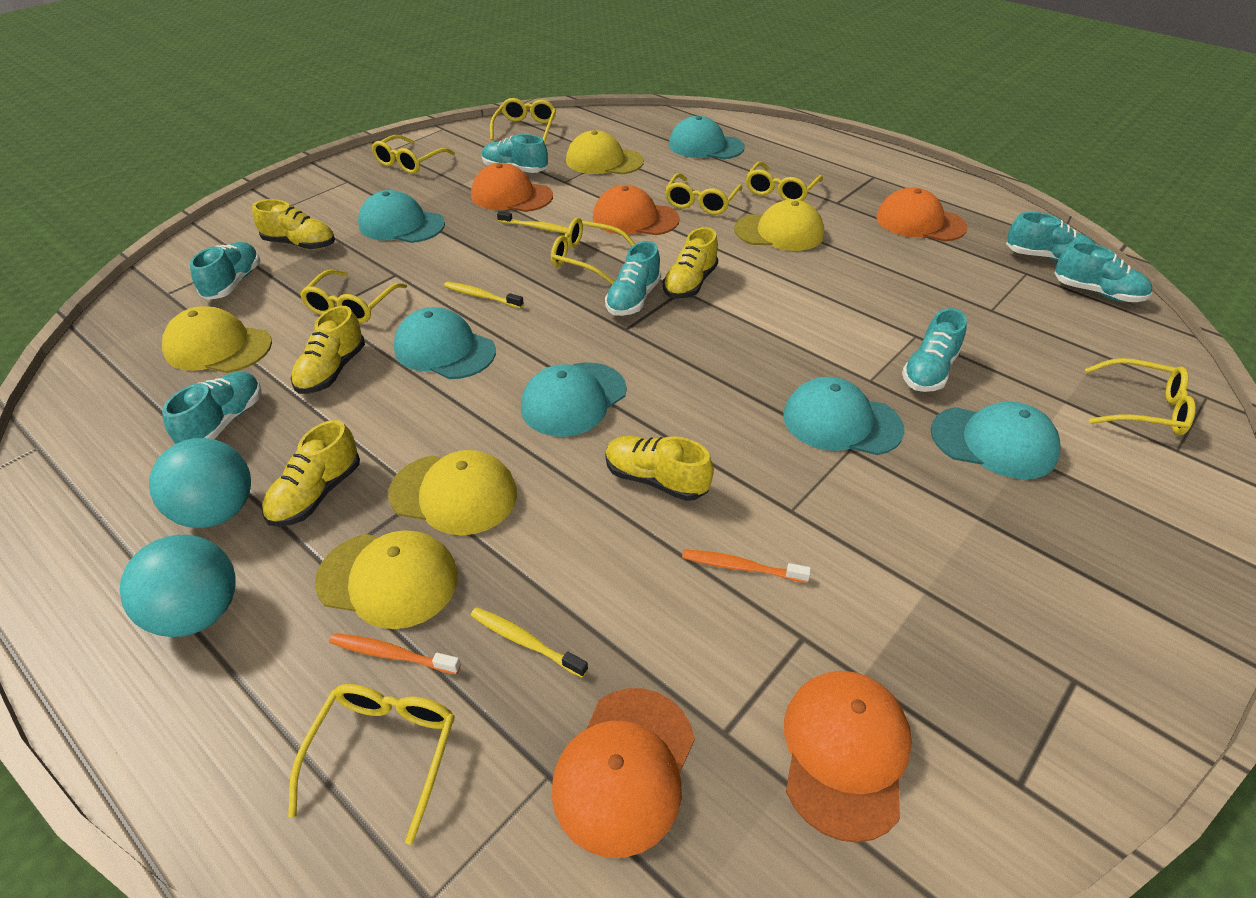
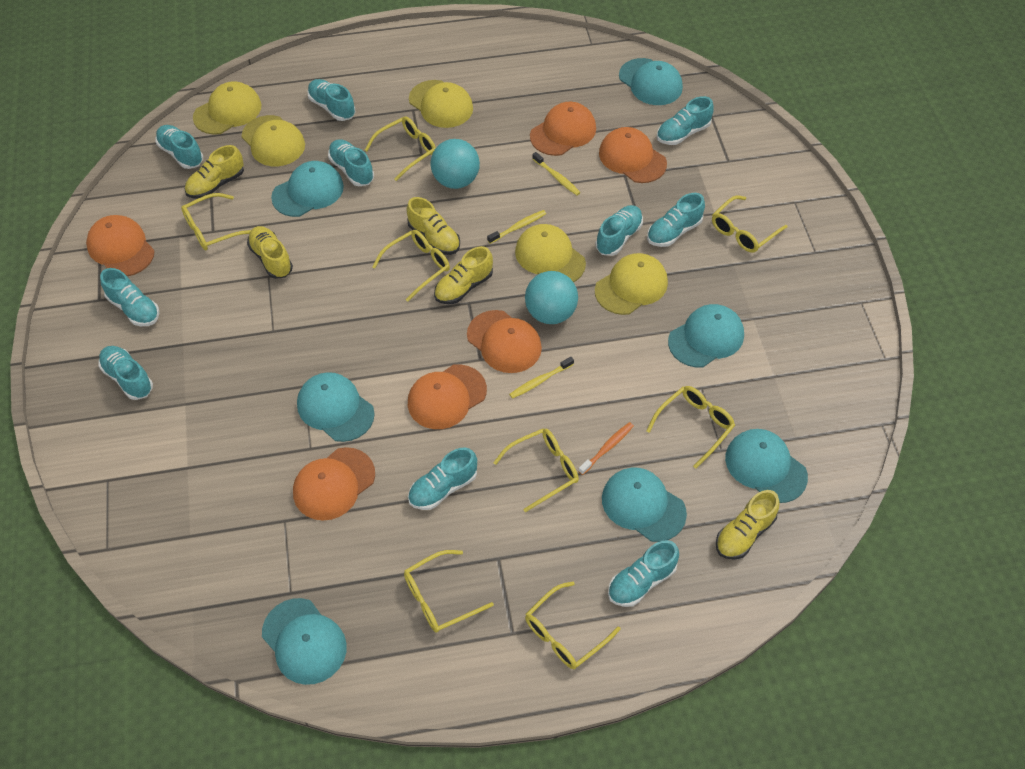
orange cap: [471,163,553,212] [552,688,695,858] [593,185,680,235] [784,671,912,843] [876,187,967,241] = 5 -> [86,215,155,276] [293,447,375,521] [408,364,487,429] [467,310,542,373] [530,102,596,156] [599,127,667,183] = 6
orange toothbrush: [329,633,461,674] [682,549,811,583] = 2 -> [579,422,634,475] = 1
turquoise cap: [358,190,445,243] [394,307,496,379] [521,362,627,437] [669,116,745,159] [783,377,905,455] [931,401,1061,479] = 6 -> [262,598,347,685] [271,161,344,217] [297,372,375,442] [602,468,687,542] [619,58,683,105] [668,304,744,367] [725,429,808,503] = 7
turquoise shoe: [162,372,262,444] [190,242,260,300] [482,134,548,173] [605,241,661,316] [902,308,967,392] [1006,212,1095,262] [1055,242,1152,302] = 7 -> [99,346,153,400] [100,268,159,326] [156,125,203,169] [307,79,355,121] [328,139,374,186] [408,447,477,510] [596,205,643,256] [608,540,679,607] [647,193,705,247] [657,96,714,145] = 10

